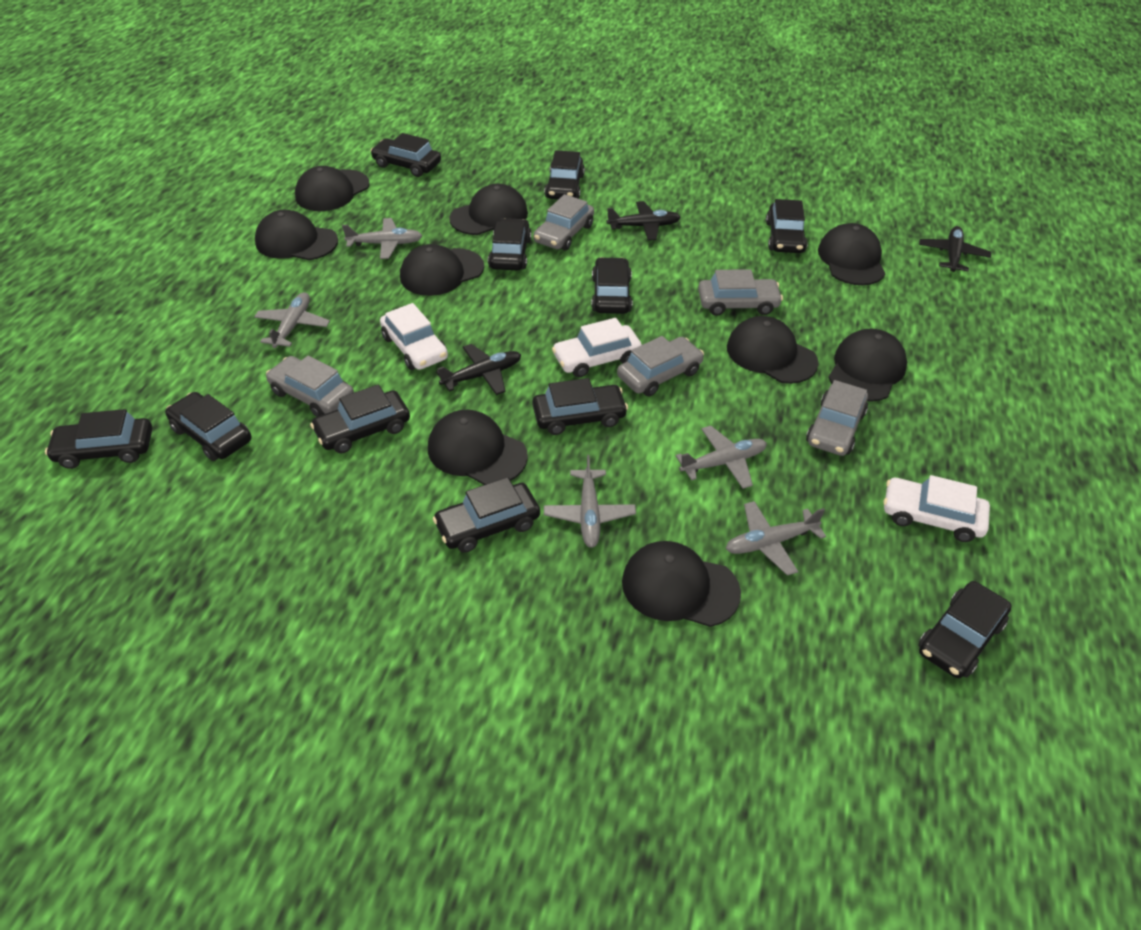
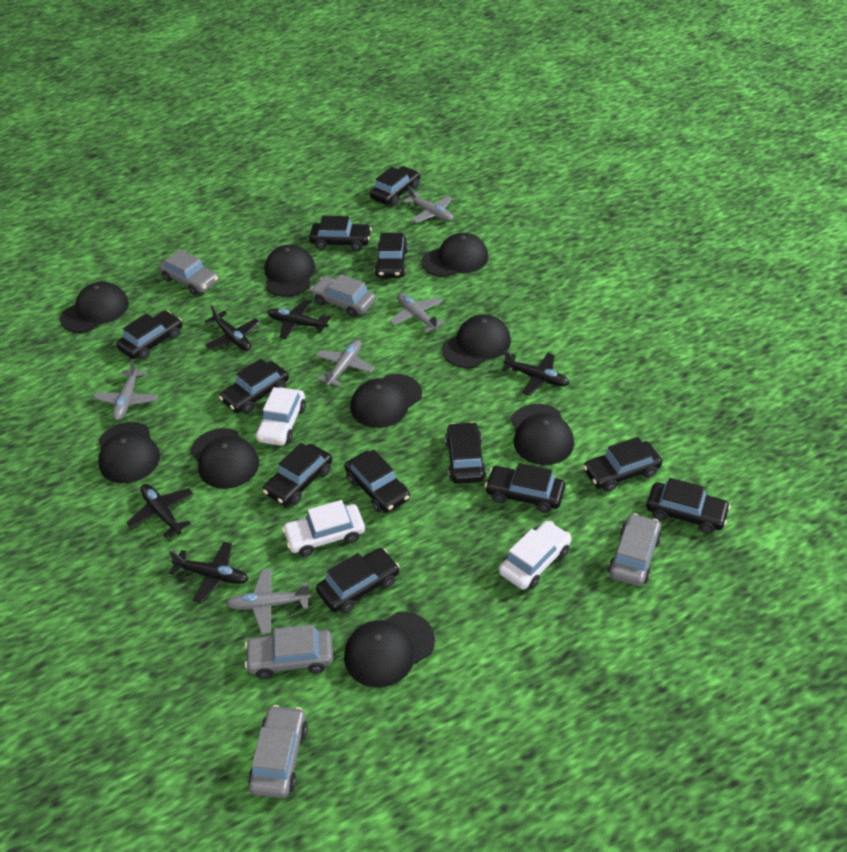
black car: [45,409,152,469] [165,392,251,461] [310,384,410,453] [371,133,441,177] [433,477,540,553] [488,218,532,270] [532,378,628,435] [545,150,585,199] [591,257,632,314] [766,199,808,253] [918,581,1012,678] = 11 -> [116,311,182,360] [219,359,289,414] [263,443,332,506] [309,216,372,251] [316,548,400,613] [344,450,410,513] [370,166,420,206] [374,233,408,278] [445,422,487,484] [485,463,565,513] [583,437,662,492] [646,478,731,534] = 12
black plane: [436,344,521,395] [607,201,681,240] [919,226,991,272] = 3 -> [126,484,193,538] [169,542,249,603] [205,305,260,351] [267,300,331,339] [501,351,570,395] = 5

